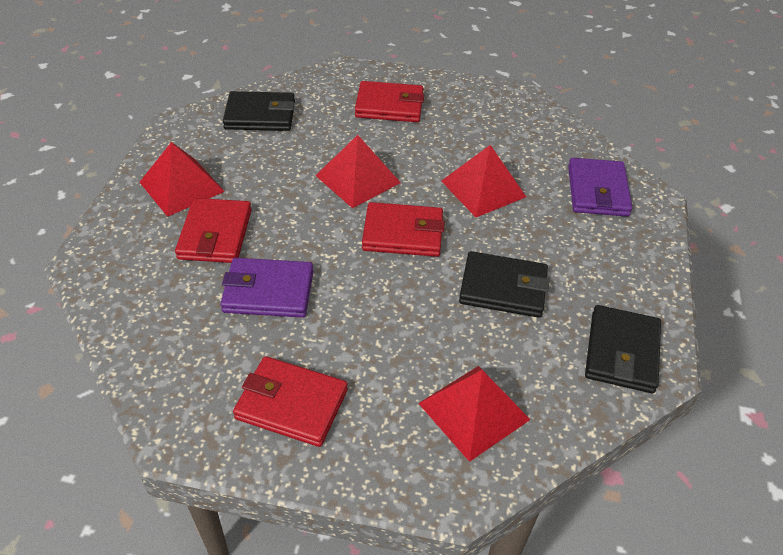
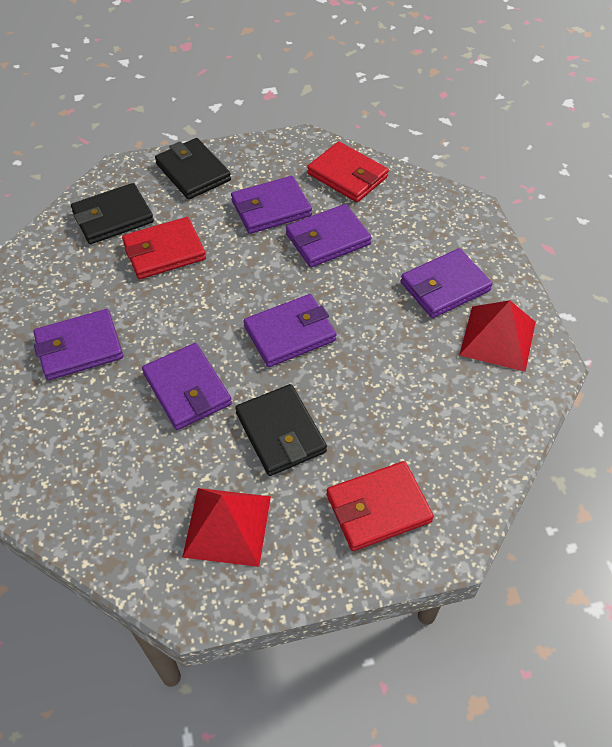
purple wallet: [220,258,313,318] [568,158,632,217] = 2 -> [34,309,123,380] [142,343,232,430] [231,176,312,234] [244,294,337,367] [286,204,372,267] [401,248,493,318] = 6
red pyramid: [139,142,225,217] [315,135,401,208] [418,366,530,462] [442,145,526,217] = 4 -> [182,488,271,567] [459,300,536,372] = 2
red wallet: [175,198,251,263] [233,356,348,447] [355,81,424,122] [362,202,445,257] = 4 -> [122,217,206,279] [307,141,389,202] [327,461,434,551] = 3

